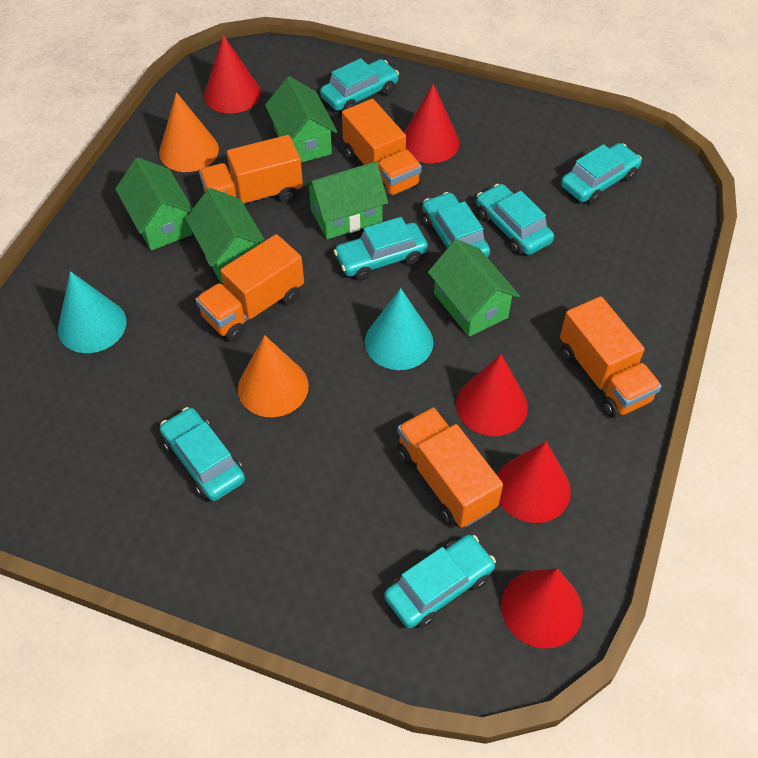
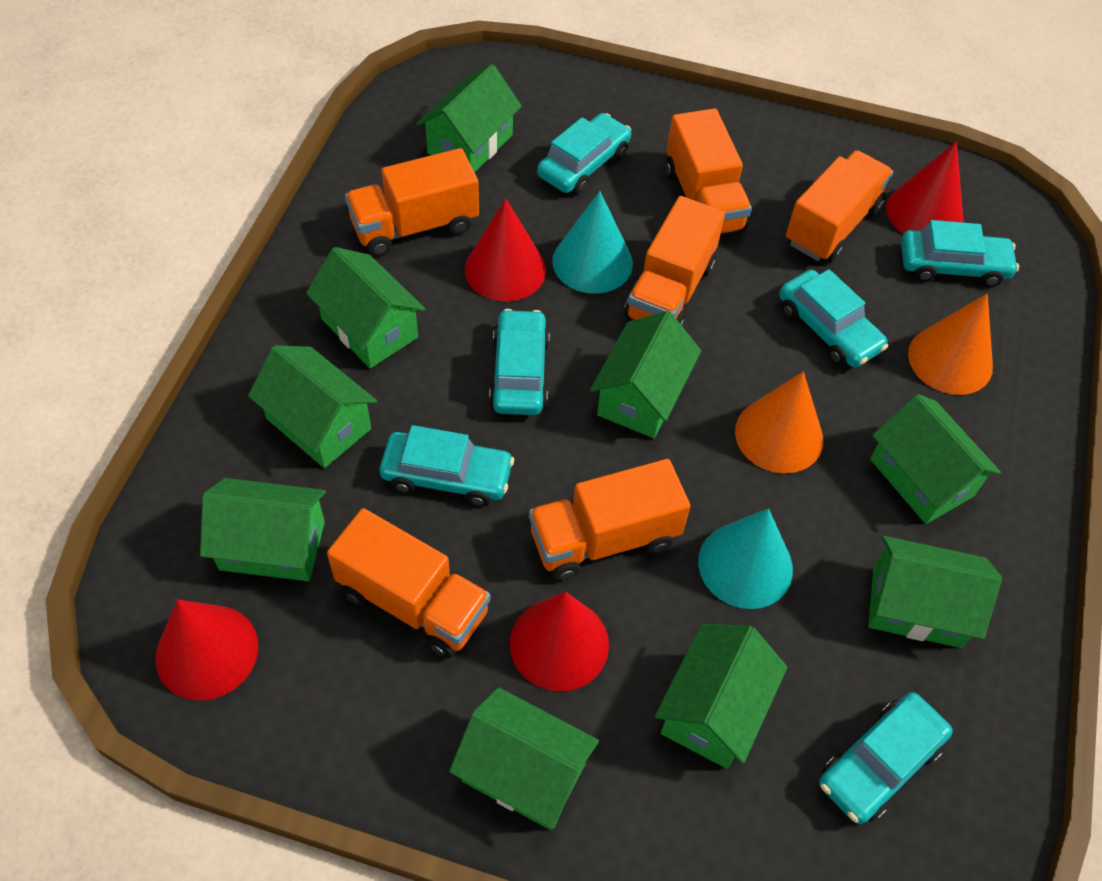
green house: [115,158,193,251] [186,188,265,283] [265,76,337,163] [303,162,388,239] [428,239,520,337] = 5 -> [200,478,326,581] [248,345,377,468] [306,247,425,368] [417,64,522,172] [449,687,599,830] [590,311,701,438] [655,624,787,769] [868,536,1002,648] [870,394,1001,524] = 9
orange truck: [196,234,304,341] [199,135,303,204] [342,99,422,199] [397,407,503,528] [560,296,662,418] = 5 -> [327,508,491,658] [345,148,479,256] [529,459,691,581] [624,196,725,327] [666,108,752,234] [786,150,893,262] = 6
red cone: [204,35,261,113] [404,84,459,163] [456,354,528,436] [497,442,571,523] [501,568,583,649] = 5 -> [156,600,258,701] [465,198,546,301] [510,592,609,691] [886,142,964,234] = 4
turquoise car: [160,407,245,501] [320,58,399,111] [334,217,428,280] [384,535,496,628] [422,192,490,258] [476,184,554,255] [561,143,642,204] = 7 -> [380,425,514,506] [489,309,550,415] [537,113,631,194] [779,269,888,368] [819,692,953,824] [901,220,1019,287] = 6

